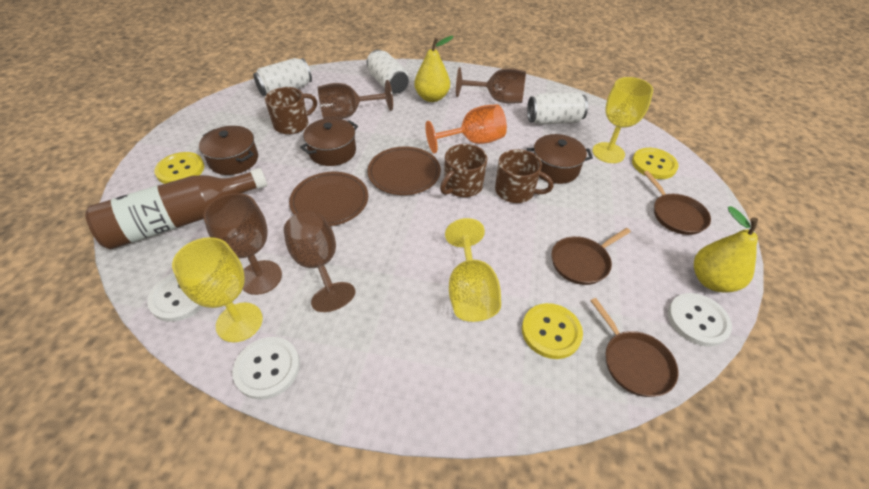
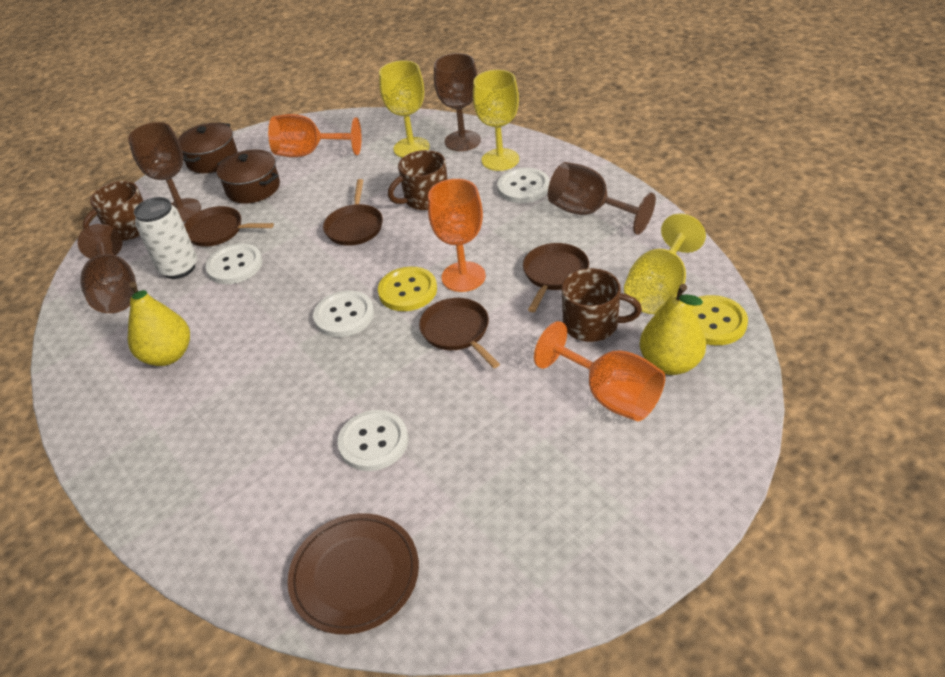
brown bottle: [85,168,267,250] = 1 -> none = 0
brown pan: [551,228,631,285] [590,298,678,397] [643,171,711,235] = 3 -> [184,206,274,247] [323,179,383,246] [419,298,500,368] [523,243,589,312] = 4
brown plate: [289,172,368,226] [367,146,441,195] = 2 -> [288,513,419,634] = 1
brown pot: [199,126,258,175] [300,118,358,166] [527,134,593,184] = 3 -> [178,122,238,173] [217,149,280,204] = 2
orange goblet: [425,104,507,153] = 1 -> [268,114,362,157] [428,179,486,292] [534,321,665,422] = 3
white button: [147,273,203,322] [232,337,300,400] [668,293,732,347] = 3 -> [205,243,263,284] [313,290,374,337] [337,410,408,471] [497,168,550,203] = 4
white can: [253,58,312,96] [367,50,409,94] [527,92,588,125] = 3 -> [134,197,197,279] = 1
yellow button: [154,152,204,184] [522,303,583,359] [632,148,679,179] = 3 -> [378,267,437,311] [690,295,748,345] = 2

